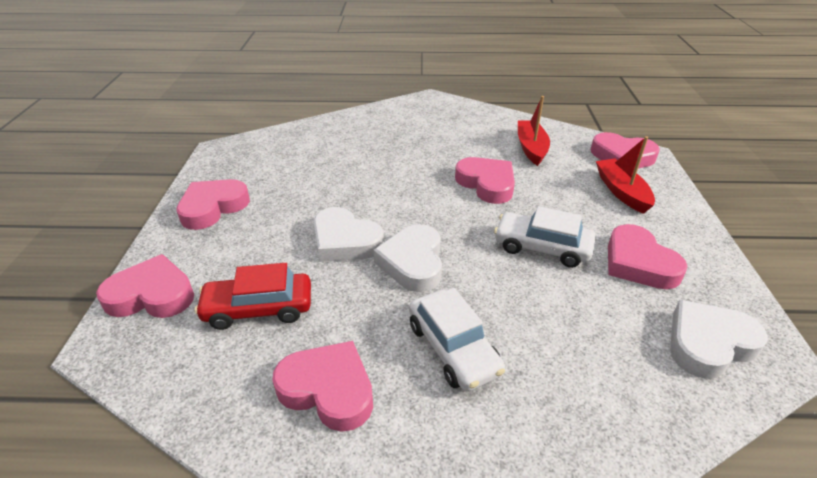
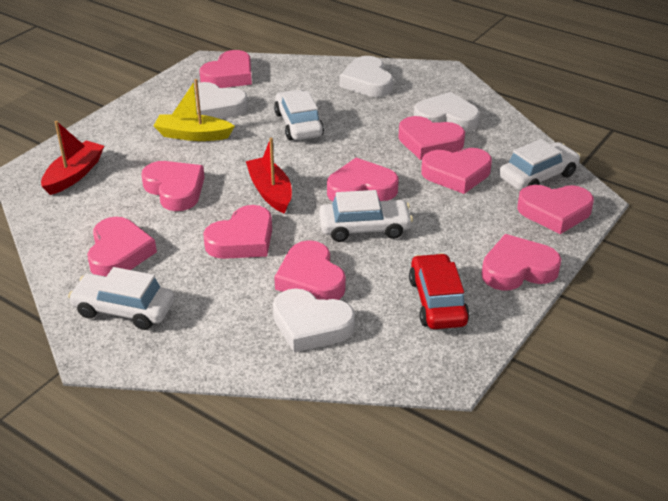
pink heart: [96,254,194,318] [176,179,250,230] [272,341,373,432] [455,157,515,204] [591,132,660,169] [608,224,688,289] = 6 -> [87,217,157,276] [141,161,205,211] [199,50,252,88] [203,205,272,259] [274,240,346,300] [327,158,399,201] [398,116,465,160] [421,148,492,194] [481,234,561,291] [517,185,594,234] = 10
white car: [409,288,505,391] [494,206,596,268] = 2 -> [68,267,174,330] [274,90,324,140] [319,190,413,242] [499,139,580,191] = 4
white heart: [314,207,384,262] [373,224,442,292] [670,300,768,379] = 3 -> [187,82,248,119] [273,288,355,352] [339,56,393,97] [414,92,480,132] = 4
yellow boat: none = 0 -> [154,79,235,141] = 1

